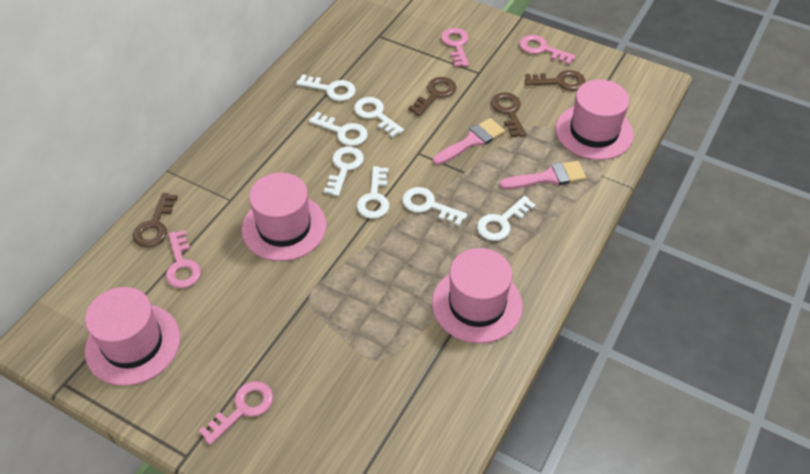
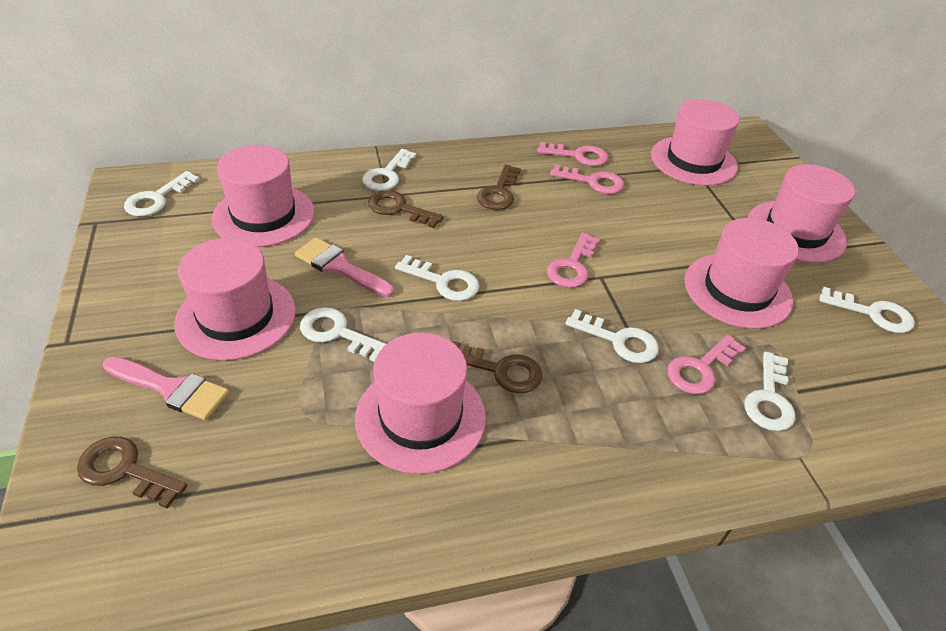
pink hat: [85,287,180,386] [242,173,327,261] [432,248,523,343] [556,79,634,160] = 4 -> [174,238,296,361] [212,145,314,247] [355,333,486,474] [651,99,739,186] [685,218,799,329] [748,164,855,263] = 6

